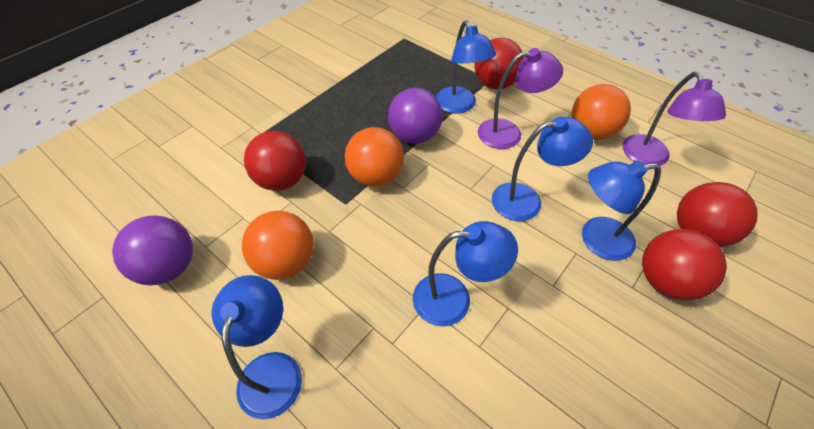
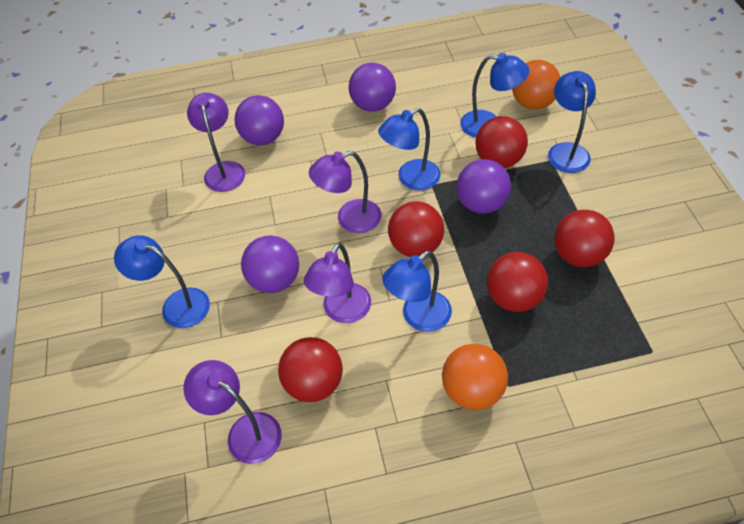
orange ball: [242,211,314,280] [345,127,404,187] [571,84,631,140] = 3 -> [442,344,508,410] [512,60,560,110] = 2
purple ball: [112,216,193,285] [388,88,443,144] = 2 -> [235,95,284,145] [241,235,299,293] [349,63,396,112] [457,159,511,214] = 4
purple lamp: [478,48,563,149] [623,72,726,166] = 2 -> [183,360,282,464] [187,93,245,192] [304,243,371,323] [309,151,381,233] = 4
red ball: [244,131,306,191] [474,38,524,89] [642,229,727,300] [677,182,758,247] = 4 -> [278,337,343,402] [388,201,444,257] [476,116,528,168] [487,252,548,312] [554,210,615,267] = 5

